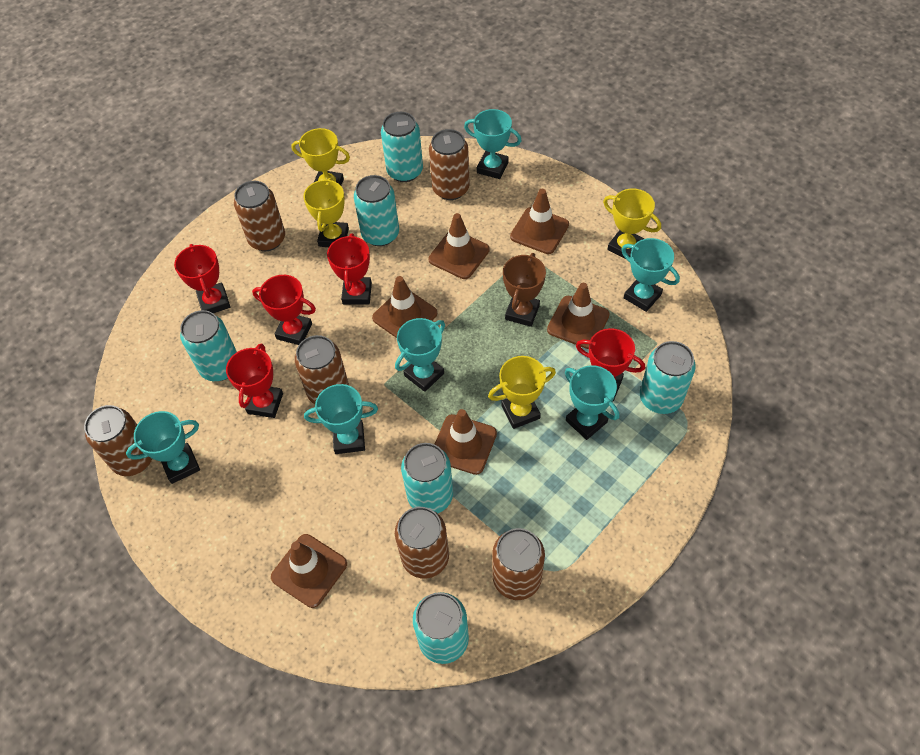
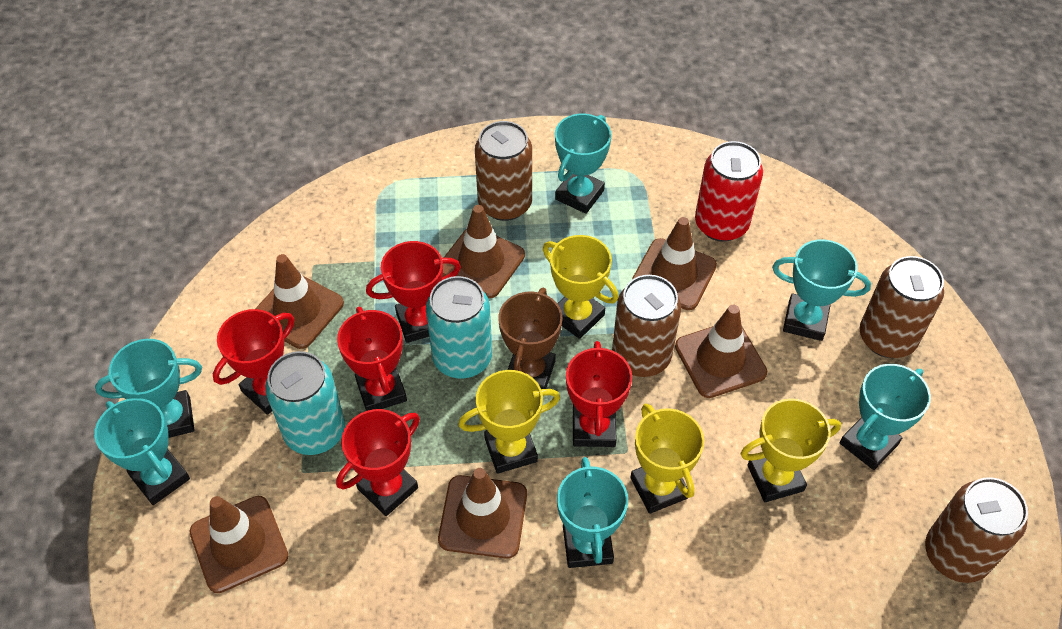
brown can: [84,405,152,476] [234,181,285,251] [295,335,349,404] [395,507,449,579] [429,129,470,200] [492,528,545,600] = 6 -> [475,121,532,221] [612,275,681,377] [860,256,944,358] [925,477,1028,583] = 4
red can: none = 0 -> [695,141,763,242] = 1
turquoise can: [180,310,237,381] [354,175,399,246] [381,112,423,182] [401,443,453,513] [413,592,469,664] [640,341,696,414] = 6 -> [265,351,345,455] [426,276,492,378] = 2

